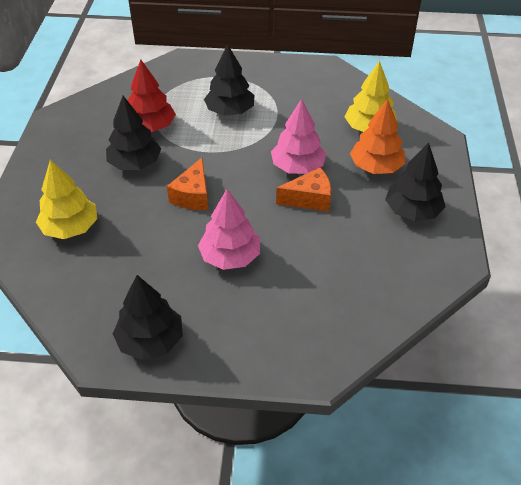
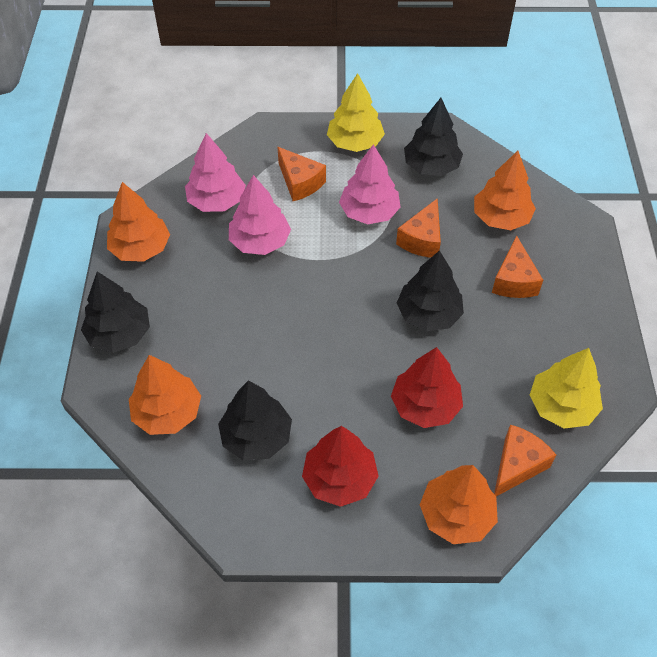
orange cheese: [167,158,208,210] [276,168,331,212] = 2 -> [277,147,326,201] [396,198,441,258] [492,236,543,298] [494,425,556,496] = 4
orange tree: [350,99,405,174] = 1 -> [107,182,170,262] [129,355,201,435] [420,465,498,544] [474,151,536,230] = 4
pink tree: [198,189,260,270] [271,99,326,174] = 2 -> [185,133,246,212] [229,175,291,255] [339,144,401,224] = 3
red tree: [127,60,176,132] = 1 -> [302,426,378,507] [391,347,463,428] = 2

